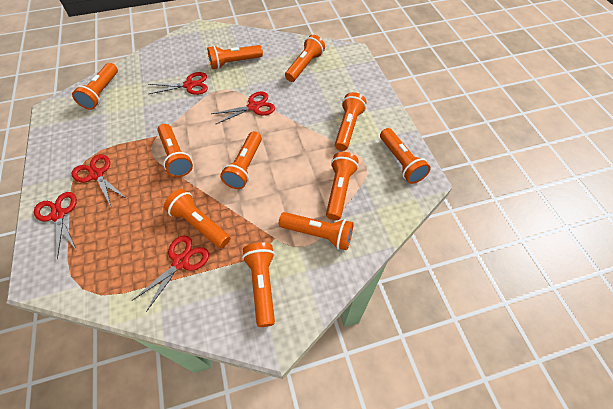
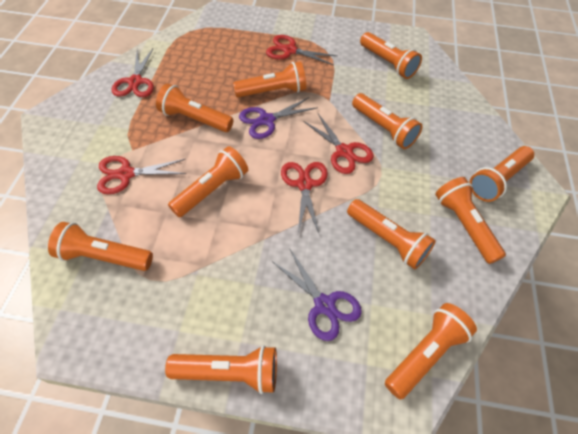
purple scissors: none = 0 -> [239,97,318,139] [272,249,362,341] = 2

